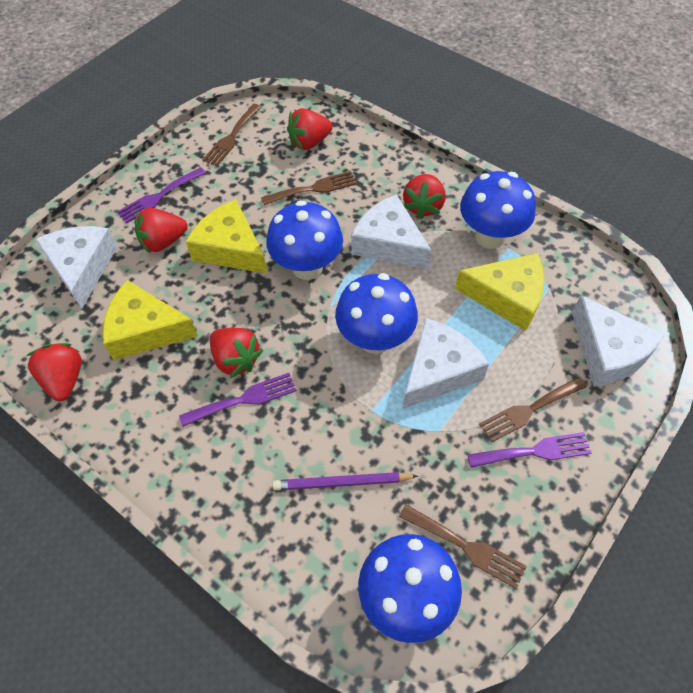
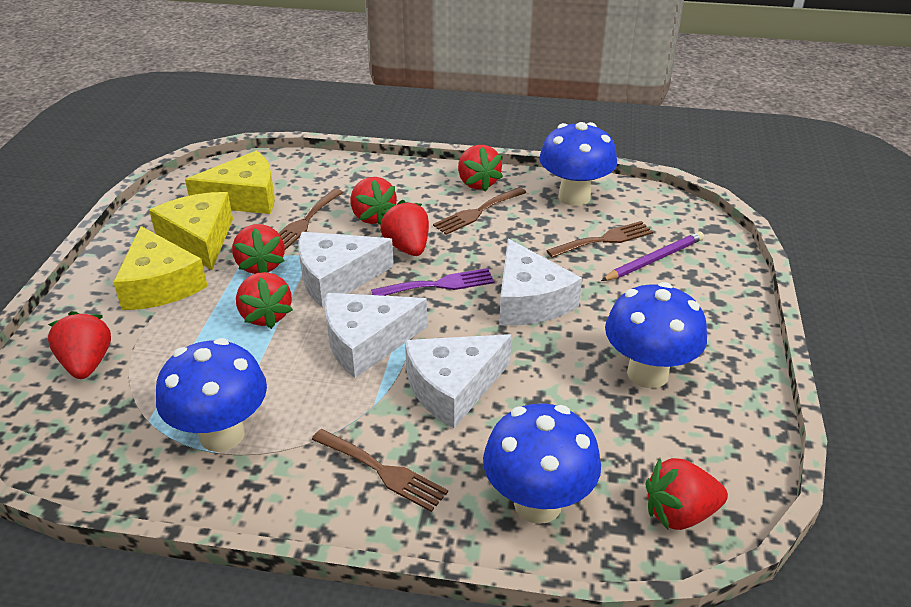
purple fork: [117,167,206,224] [179,373,297,427] [468,432,592,468] = 3 -> [371,268,495,296] = 1
red strawberry: [26,343,82,401] [135,208,188,253] [210,328,263,378] [287,108,332,150] [403,174,446,219] = 5 -> [48,311,111,379] [232,224,285,274] [236,272,293,329] [350,177,397,225] [380,200,429,256] [458,145,503,192] [645,458,728,530] = 7

